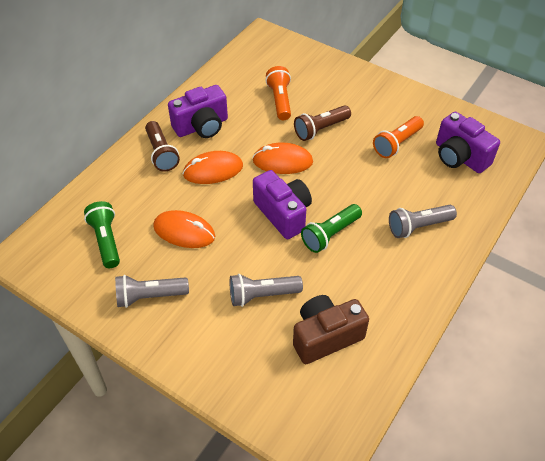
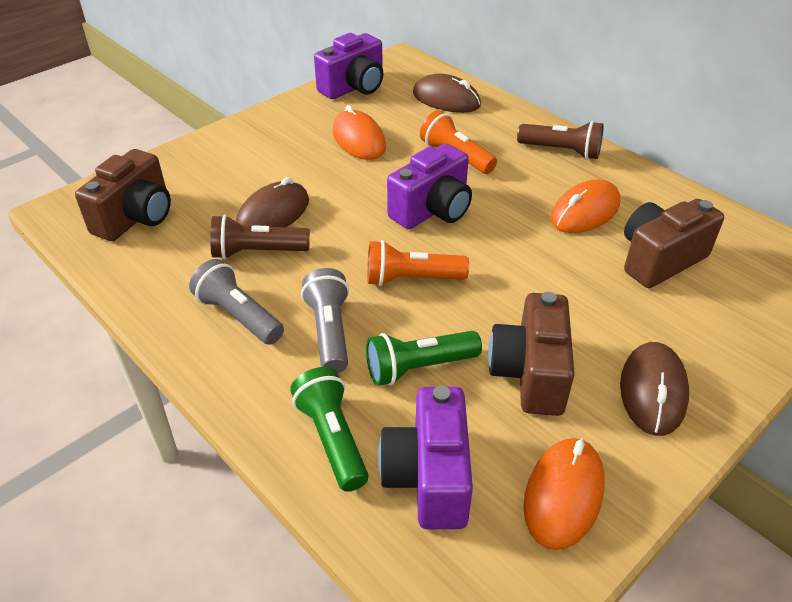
brown camera: [293,295,369,364] = 1 -> [75,149,171,241] [488,292,575,416] [624,199,724,288] = 3
brown mouse: none = 0 -> [236,177,309,227] [413,74,481,113] [620,342,689,436] = 3
grey flashlight: [115,275,189,308] [230,274,303,307] [389,205,457,238] = 3 -> [189,259,284,345] [301,268,349,373] = 2

